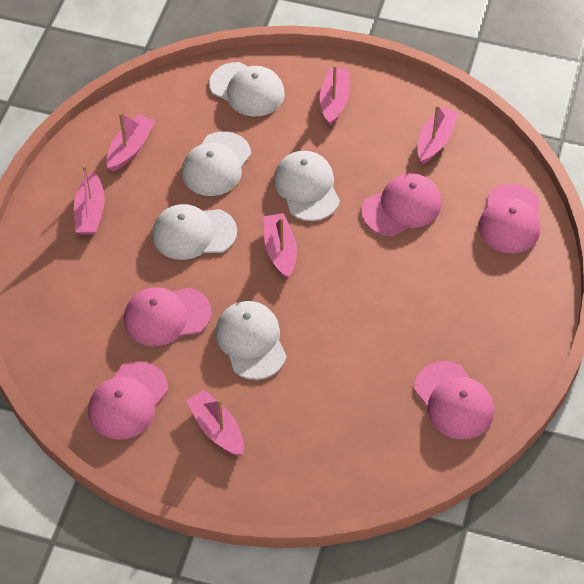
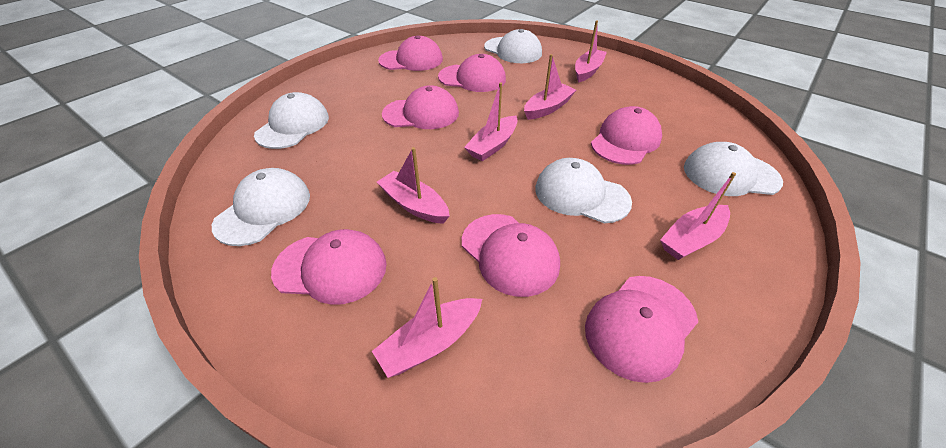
pink cap: [88,361,168,440] [124,287,211,346] [361,173,442,236] [414,361,494,439] [478,184,540,253] = 5 -> [271,229,387,305] [378,35,443,71] [382,85,459,129] [438,54,506,92] [462,214,560,297] [585,276,698,383] [591,106,662,165] = 7

